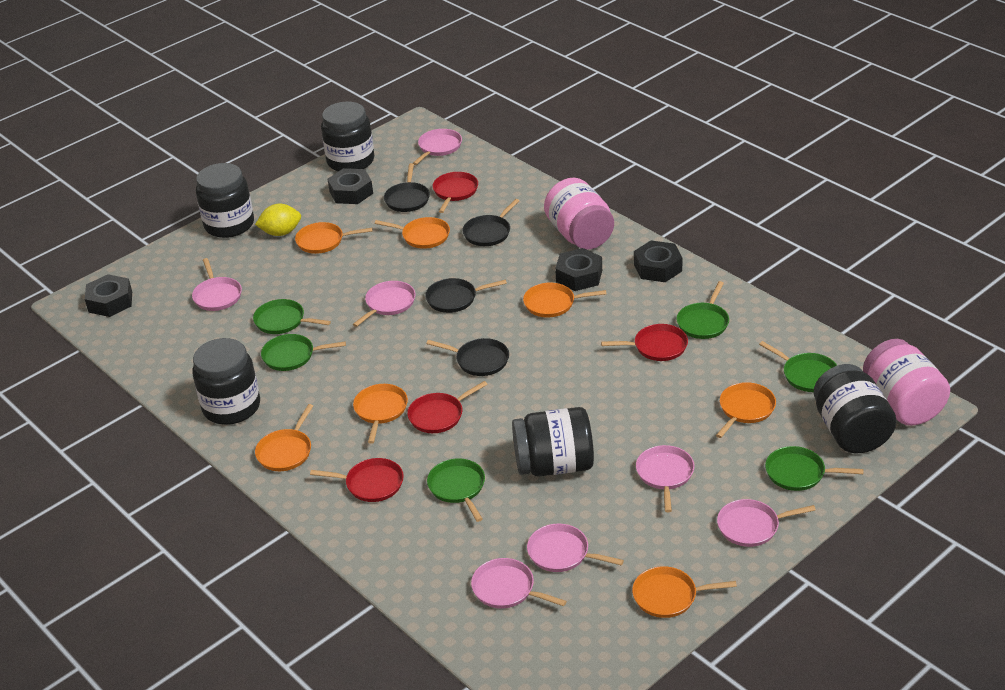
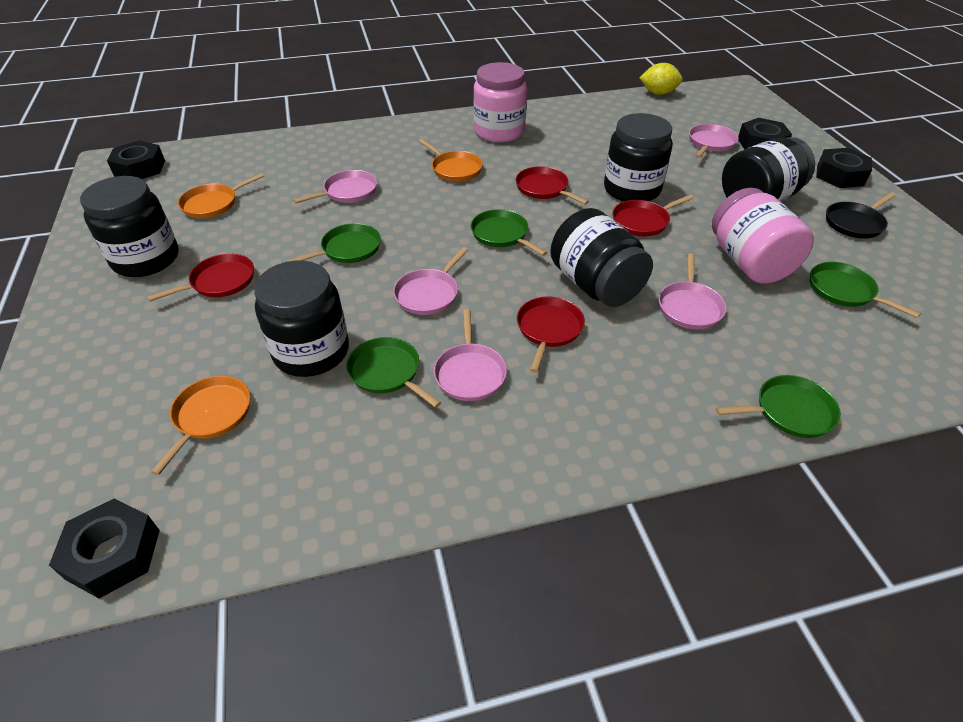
black pan: [384,163,430,212] [425,278,507,313] [426,338,509,376] [462,199,519,246] = 4 -> [826,192,896,239] = 1
green pan: [253,299,331,334] [261,334,346,371] [427,459,485,522] [677,281,729,339] [759,341,837,392] [765,446,864,491] = 6 -> [287,223,381,263] [346,337,441,408] [471,209,547,256] [716,375,841,438] [810,262,921,318] = 5
orange pan: [255,404,313,471] [295,222,373,254] [353,384,408,444] [375,217,450,249] [523,283,606,317] [632,566,737,618] [716,382,776,438] = 7 -> [151,376,251,475] [178,173,264,218] [419,139,483,182] = 3
pink pan: [192,258,242,311] [353,281,415,327] [413,129,462,165] [471,558,567,608] [527,524,624,572] [636,445,694,512] [717,499,816,547] = 7 -> [293,170,377,204] [393,247,468,315] [434,309,507,401] [659,253,726,329] [689,124,739,158] = 5

